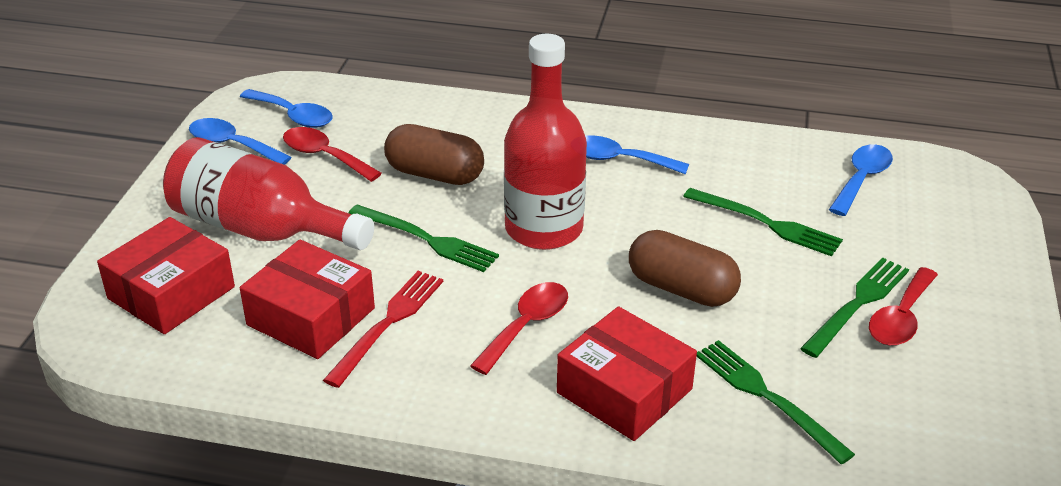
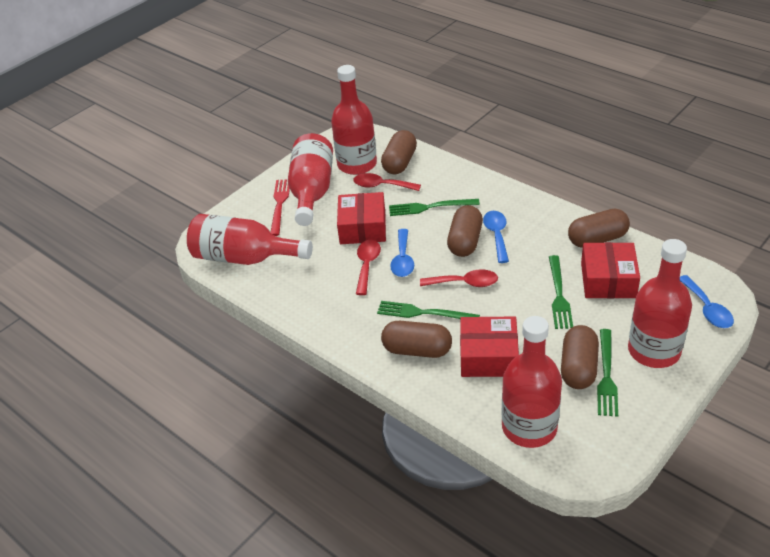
blue spoon: [189,118,292,165] [240,89,333,128] [585,135,689,174] [829,144,893,216] = 4 -> [390,229,414,277] [483,211,509,263] [680,275,734,328] = 3
brown capsule: [384,124,484,185] [629,230,741,307] = 2 -> [381,130,417,174] [381,321,452,358] [447,205,483,257] [561,325,599,389] [568,209,630,248] = 5
red bottle: [163,137,374,250] [504,34,587,250] = 2 -> [187,214,313,265] [288,133,333,226] [331,65,377,175] [501,316,562,448] [628,239,692,368] = 5

